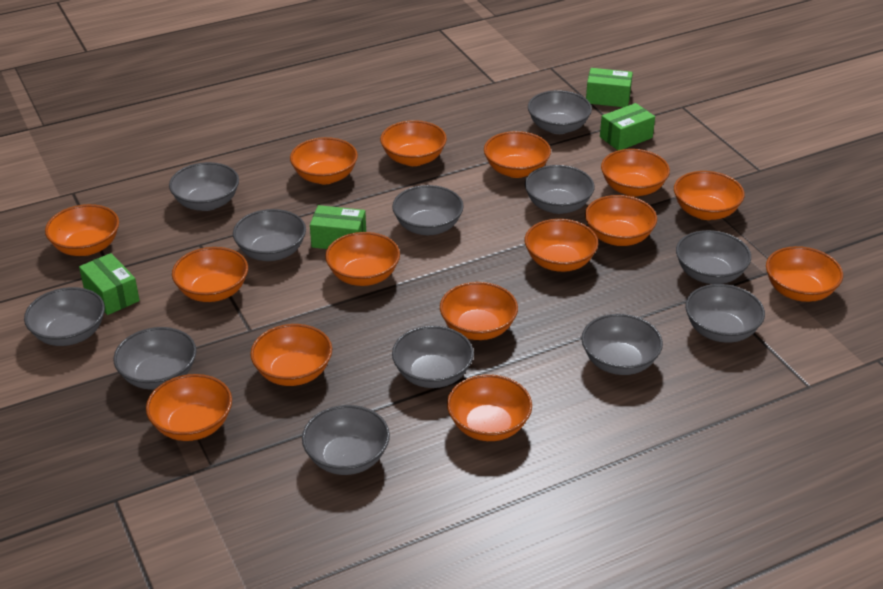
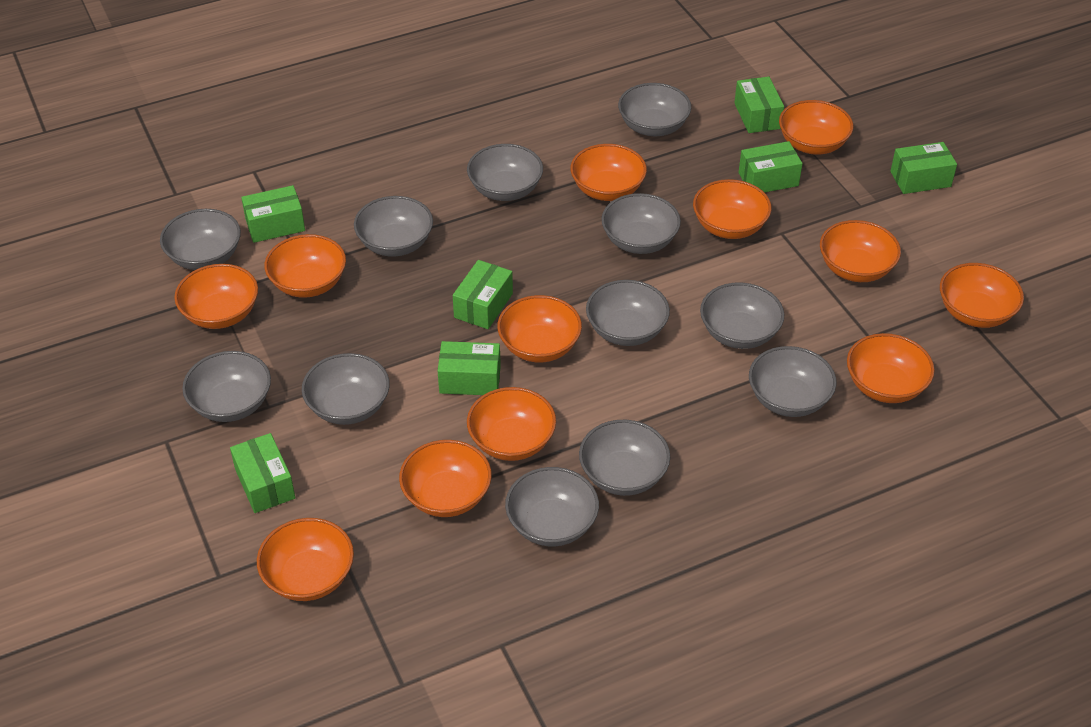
green box: [79,253,140,315] [310,205,366,249] [586,68,633,107] [600,103,655,150] = 4 -> [230,433,295,513] [241,185,305,243] [438,341,501,395] [453,260,513,329] [734,77,784,133] [739,141,803,193] [890,142,957,194] = 7
orange bowl: [45,204,119,256] [146,374,232,441] [172,247,248,302] [250,324,332,386] [290,137,358,184] [325,232,400,286] [380,120,447,166] [440,282,518,340] [447,374,532,441] [484,131,551,178] [525,219,598,272] [585,195,657,246] [601,149,670,197] [674,171,745,220] [766,246,843,302] = 15 -> [174,264,258,329] [257,518,354,601] [264,234,346,298] [399,440,492,517] [467,387,556,461] [497,295,582,362] [570,144,647,201] [693,179,772,239] [779,100,854,155] [820,220,901,282] [847,333,935,403] [940,263,1024,328] = 12

